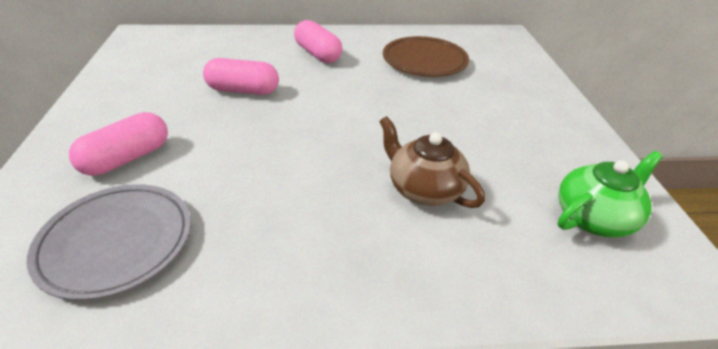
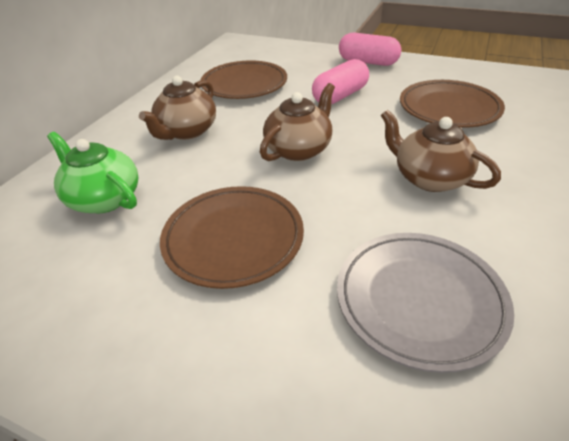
brown plate: [383,36,469,77] = 1 -> [160,186,304,289] [201,60,287,99] [400,80,505,128] = 3
brown teapot: [379,116,485,208] = 1 -> [139,76,216,140] [260,83,335,161] [381,110,501,192] = 3
pink capsule: [69,112,168,176] [203,58,279,95] [294,20,342,63] = 3 -> [312,59,369,104] [339,33,401,66] = 2

